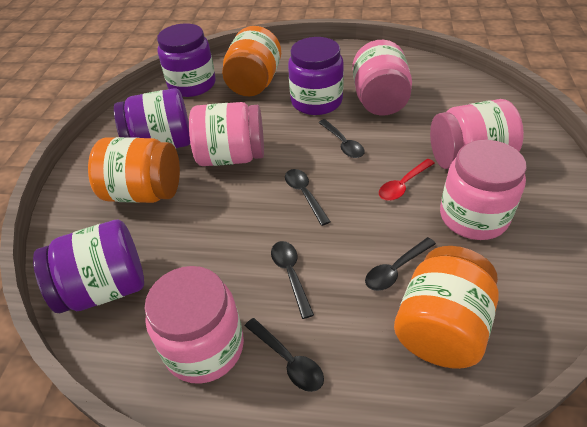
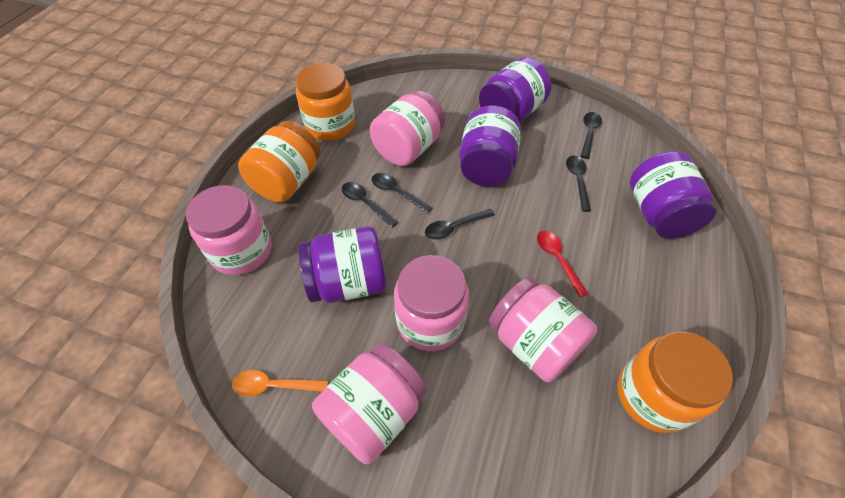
orange spoon: none = 0 -> [232,370,328,396] = 1

